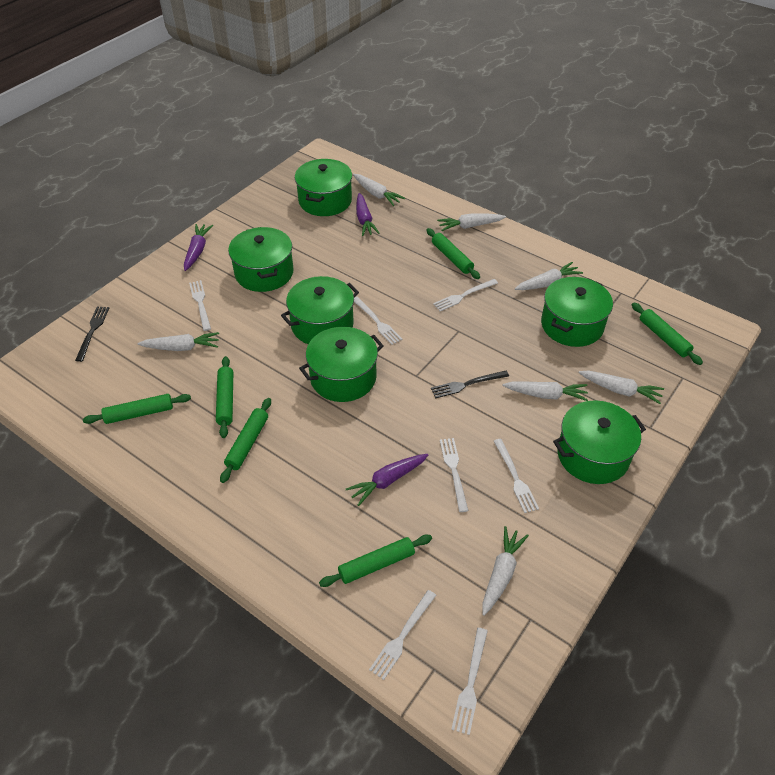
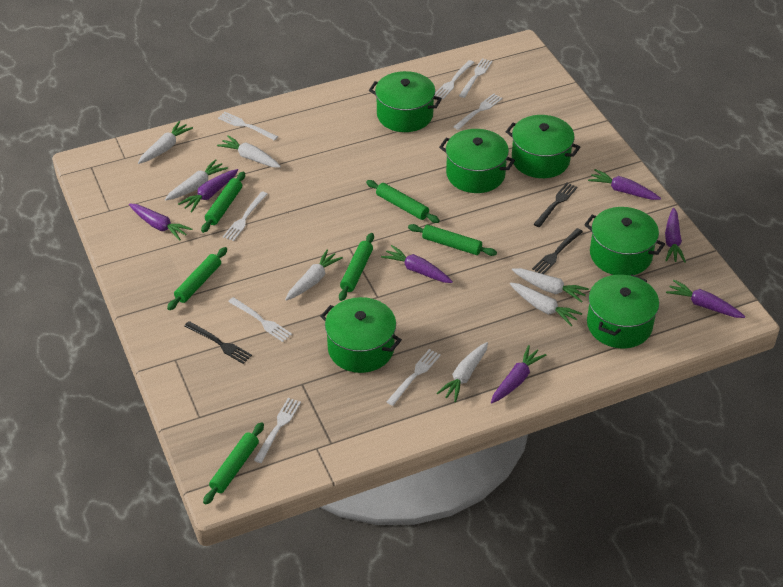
black fork: [75,307,109,362] [431,371,509,398] = 2 -> [184,321,252,364] [532,228,583,274] [534,183,577,227] = 3
purple carrot: [184,224,213,271] [346,454,428,506] [356,193,380,236] = 3 -> [129,203,192,241] [178,169,238,213] [381,245,453,283] [491,345,547,403] [588,169,661,200] [665,208,686,263] [666,280,745,318] = 7
white fork: [189,280,211,331] [354,297,402,345] [369,590,436,680] [433,279,498,311] [440,438,468,512] [451,628,488,735] [494,439,539,513] = 7 -> [218,112,278,141] [223,191,267,241] [228,297,292,342] [254,398,301,463] [387,349,441,406] [435,60,474,99] [453,93,503,130] [459,58,492,98] = 8

